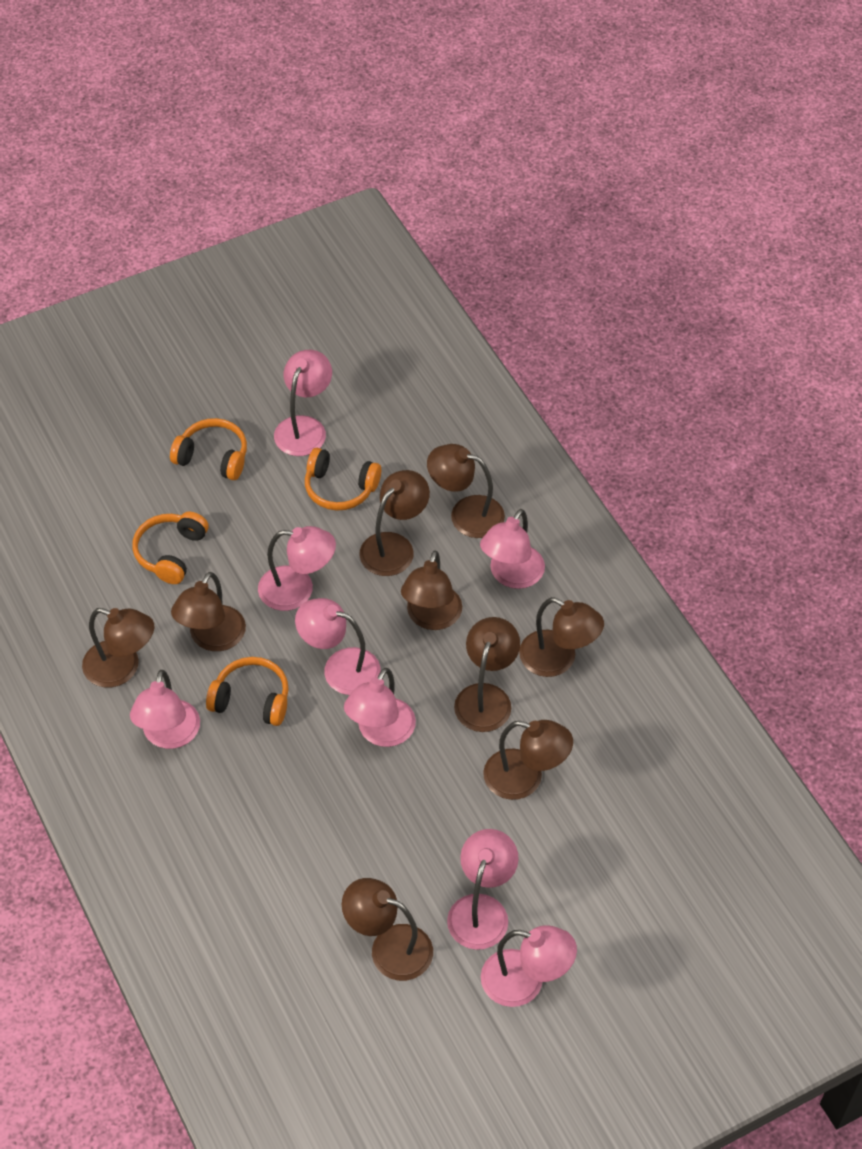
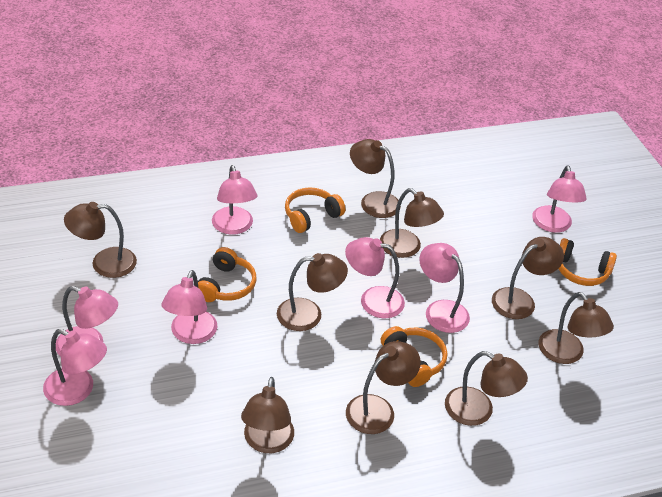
pink lamp: [130,670,200,749] [258,526,336,611] [274,350,332,456] [295,598,381,695] [344,668,416,747] [447,829,519,950] [480,509,545,589] [481,925,577,1007] = 8 -> [43,329,107,406] [56,286,118,357] [162,270,218,344] [212,165,257,235] [345,237,405,318] [419,243,470,333] [532,165,587,233] = 7

